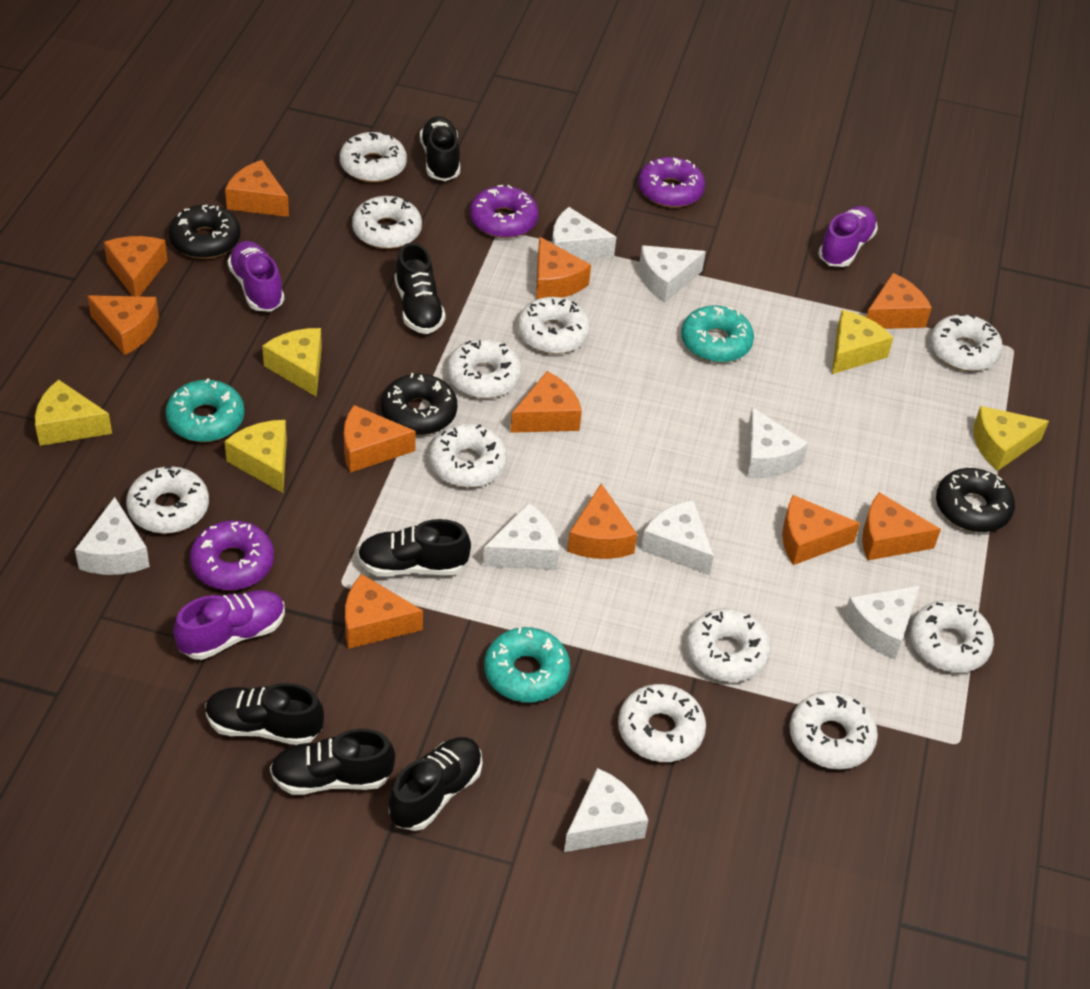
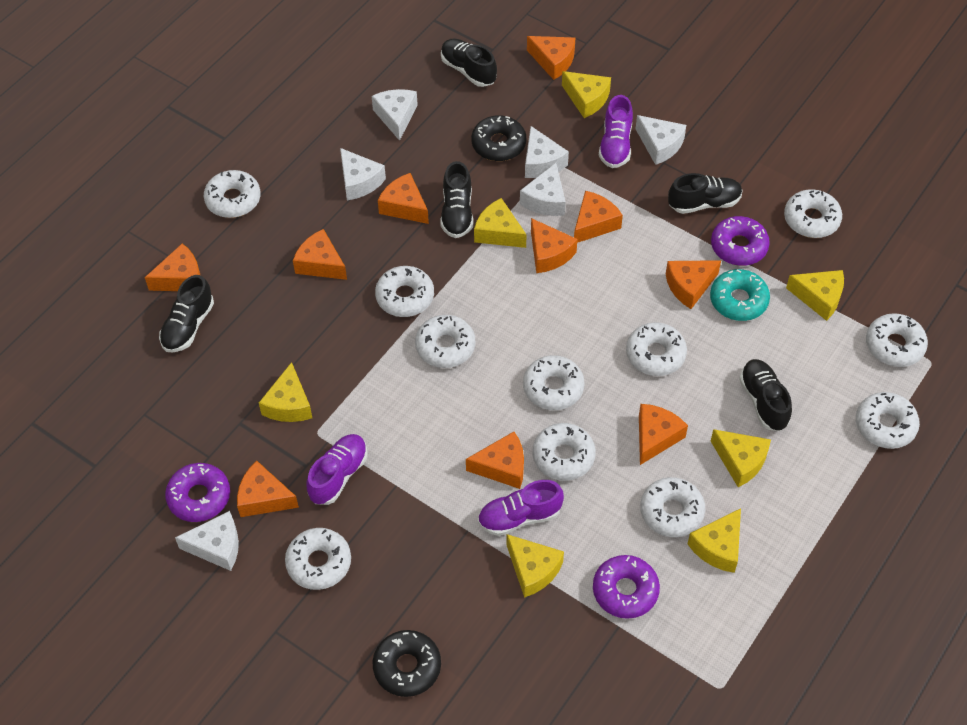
black donut: [169,205,241,259] [381,373,457,435] [936,468,1015,532] = 3 -> [372,630,441,697] [471,115,526,161] = 2
black shoe: [206,683,324,745] [270,729,395,795] [357,519,471,577] [389,737,482,831] [395,243,446,334] [420,116,460,181] = 6 -> [159,275,214,352] [440,161,473,238] [441,38,497,87] [668,173,742,214] [739,359,792,431] = 5
orange cheese: [87,295,159,355] [104,236,168,297] [225,160,289,217] [344,405,416,473] [345,574,423,649] [510,371,582,433] [536,237,591,300] [567,484,637,559] [782,495,860,565] [862,492,941,561] [866,273,932,329] = 11 -> [145,244,200,291] [237,461,299,517] [293,229,347,280] [378,173,429,224] [466,432,524,489] [527,36,575,80] [531,218,577,273] [574,191,623,243] [639,404,688,465] [666,260,721,309] = 10
turquoise donut: [165,378,245,442] [484,627,570,702] [681,305,754,363] = 3 -> [710,269,770,321] = 1
white cheese: [75,497,150,575] [483,503,559,570] [552,207,616,260] [564,768,648,852] [639,245,706,303] [641,500,714,575] [746,407,808,478] [844,585,920,660] = 8 -> [175,511,239,571] [340,148,386,200] [372,89,418,141] [520,163,566,216] [525,126,569,178] [636,115,686,165] = 6
yellow cheese: [35,379,112,446] [225,420,287,493] [262,328,322,397] [832,310,894,374] [973,406,1049,471] = 5 -> [259,362,312,422] [474,198,527,248] [506,534,564,598] [562,71,611,118] [688,508,741,573] [711,429,771,487] [786,270,844,321] = 7

